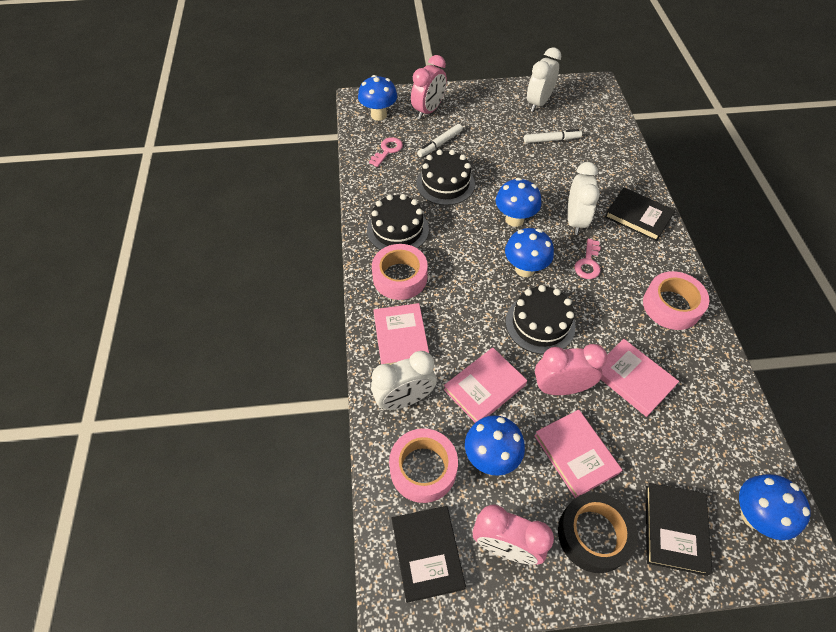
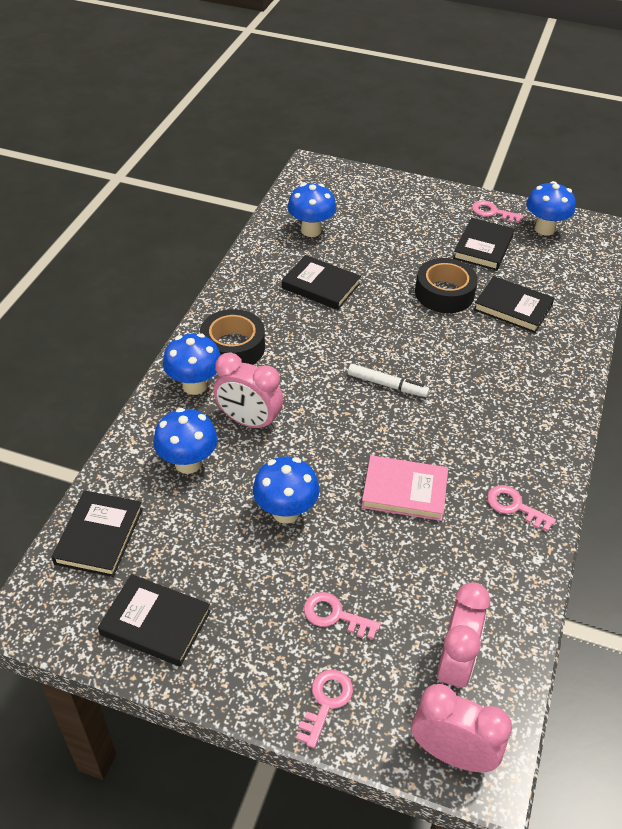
black book: [392,506,466,603] [605,188,675,241] [645,483,712,576] = 3 -> [51,491,143,577] [98,574,211,667] [281,255,361,310] [453,218,514,271] [474,276,554,333] = 5
black cake: [367,194,429,250] [416,149,475,205] [506,285,576,354] = 3 -> none = 0
black tape: [558,492,638,573] = 1 -> [200,309,265,365] [415,258,478,313] = 2
pink book: [373,303,429,365] [444,347,527,423] [534,410,622,498] [601,339,679,417] = 4 -> [361,455,448,521] = 1
pink key: [369,137,403,167] [574,239,600,279] = 2 -> [296,669,353,748] [304,592,381,639] [472,201,523,223] [487,485,556,532] = 4
pink tape: [372,244,428,300] [389,428,458,503] [643,271,709,330] = 3 -> none = 0
white clock: [371,351,436,410] [527,47,561,112] [567,162,600,235] = 3 -> none = 0
white marker: [417,124,463,157] [524,129,582,143] = 2 -> [348,364,429,397] = 1

